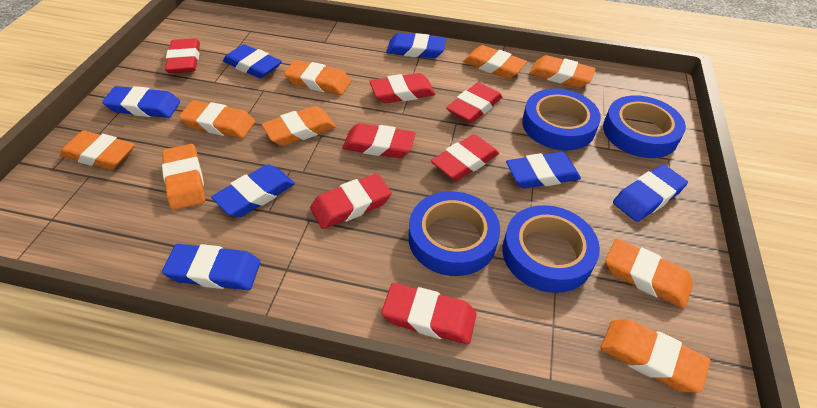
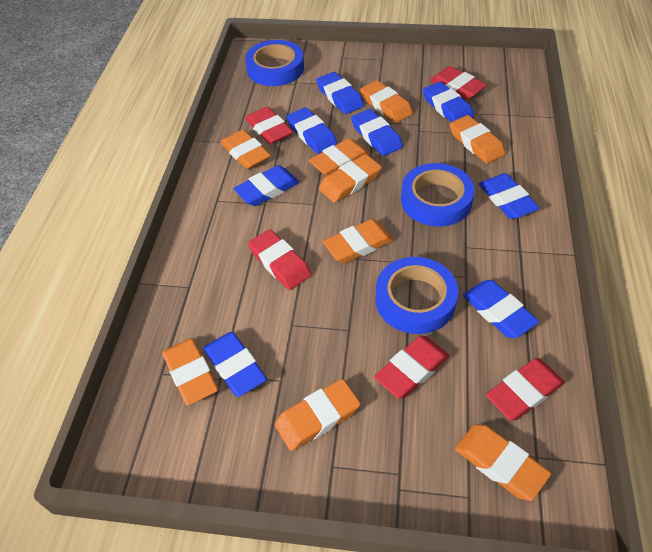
blue eraser: [102,86,180,118] [162,244,260,290] [211,164,295,217] [223,44,282,79] [386,33,446,58] [506,152,581,189] [613,164,688,222] = 7 -> [203,332,267,397] [233,165,299,206] [287,107,337,154] [316,72,364,114] [351,109,403,156] [423,82,474,122] [463,280,539,338] [479,173,540,219] = 8
blue tape: [409,191,500,276] [502,205,600,293] [522,89,601,150] [603,95,686,158] = 4 -> [245,40,304,86] [376,257,459,334] [401,163,475,227] = 3
red eraser: [165,38,200,73] [310,173,392,229] [342,123,416,158] [369,73,436,103] [381,283,477,345] [431,134,499,181] [446,82,502,123] = 7 -> [245,107,293,144] [248,229,312,290] [374,336,449,399] [430,66,487,100] [486,358,565,421] = 5

